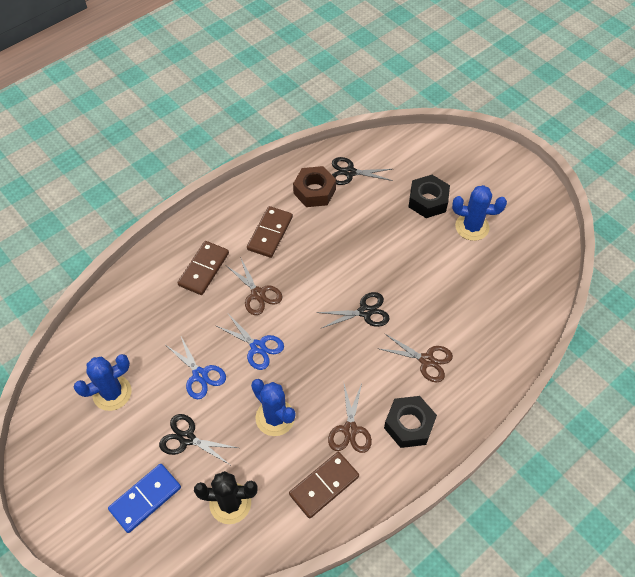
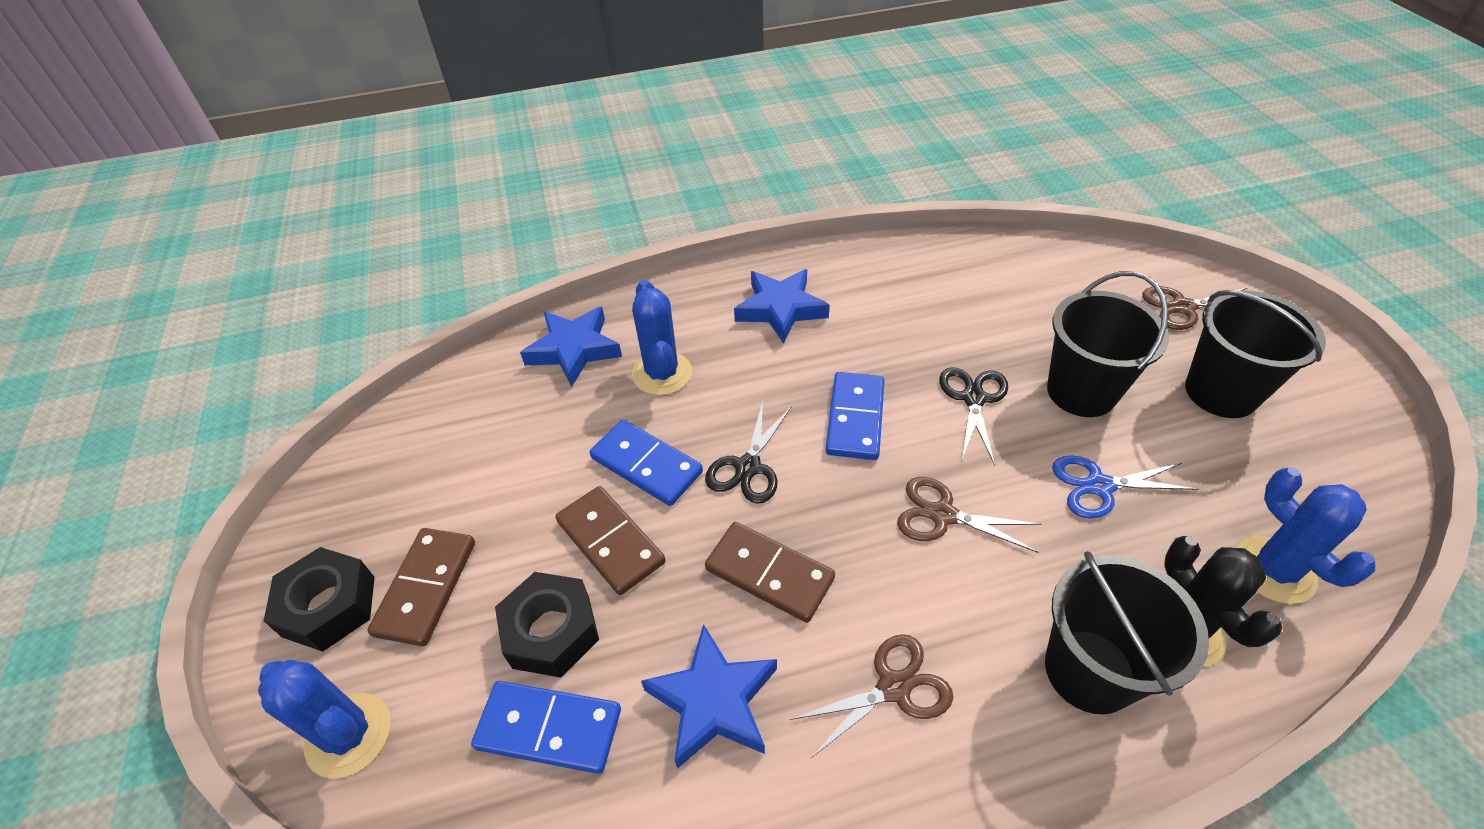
black bucket: none = 0 -> [1045,551,1209,714] [1047,271,1169,417] [1185,290,1326,418] = 3
black scissors: [159,414,238,465] [317,292,390,329] [332,157,393,185] = 3 -> [705,401,792,504] [939,367,1008,465] = 2
blue domino: [108,464,181,533] = 1 -> [471,681,621,774] [590,420,703,506] [826,372,885,460] = 3
blue scissors: [166,337,226,399] [215,314,284,370] = 2 -> [1052,455,1198,519] = 1
blue star: none = 0 -> [520,306,622,387] [641,624,777,769] [734,269,830,344] = 3
brown nut: [293,166,336,207] = 1 -> none = 0

